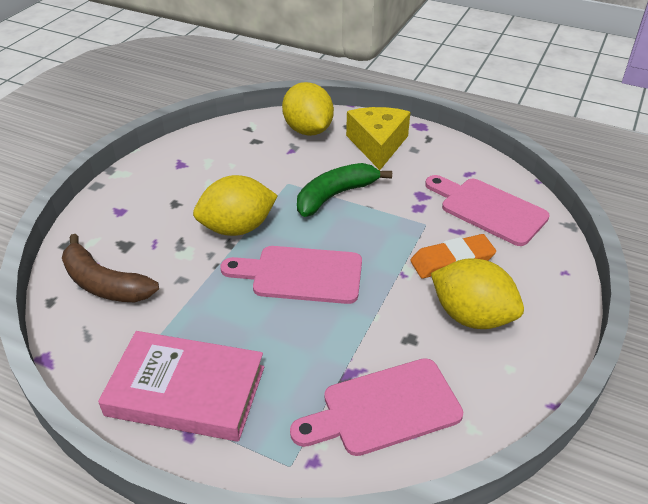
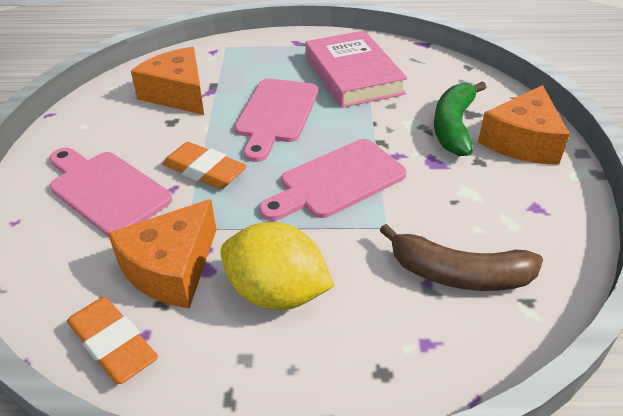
orange cheese: none = 0 -> [108,199,216,309] [131,47,204,115] [478,85,570,165] = 3
orange eraser: [410,234,496,278] = 1 -> [67,297,158,384] [162,142,247,189] = 2
yellow cheese: [346,107,410,170] = 1 -> none = 0
yellow lemon: [193,175,278,236] [282,82,334,136] [431,258,524,329] = 3 -> [220,222,335,310] = 1

